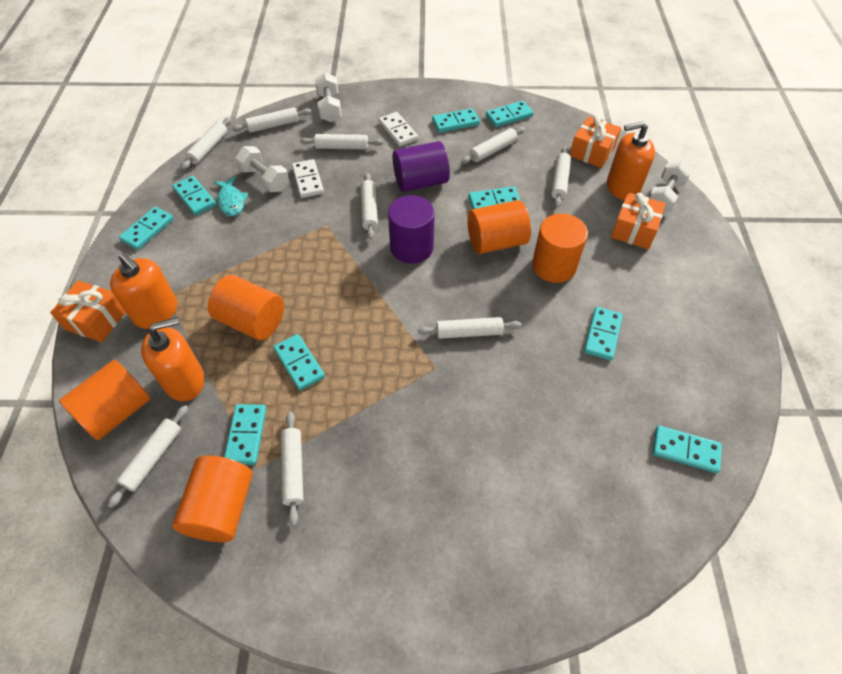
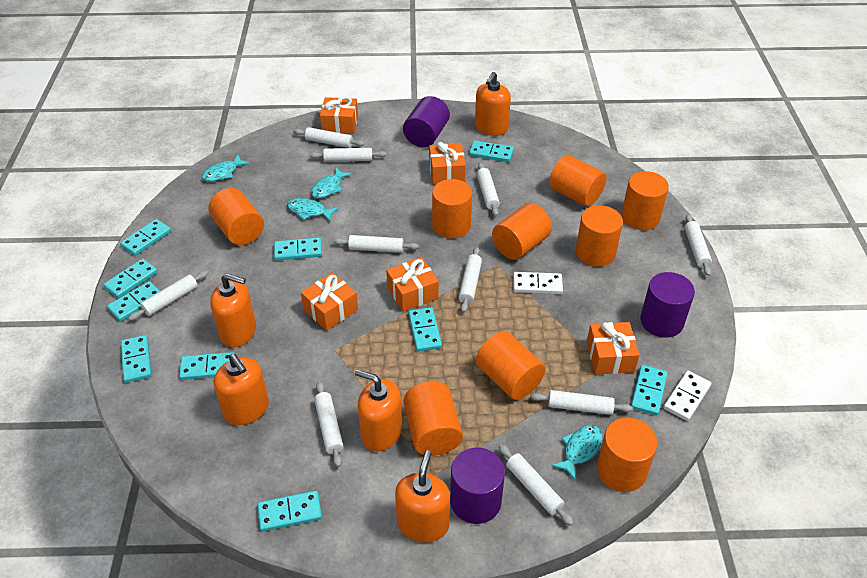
orange cylinder: [59,360,150,441] [172,456,252,542] [208,275,284,340] [467,200,531,254] [532,213,588,283] = 5 -> [209,188,264,245] [403,381,463,456] [432,179,472,239] [476,331,546,400] [492,203,552,260] [549,155,606,207] [576,205,623,267] [596,418,657,492] [621,171,669,230] = 9
orange gift: [50,280,126,342] [570,116,621,168] [611,192,666,249] = 3 -> [301,272,358,331] [320,96,358,134] [386,257,439,312] [429,142,466,185] [587,322,640,375] = 5
orange soap dispenser: [110,253,177,329] [141,317,205,401] [607,121,655,200] = 3 -> [210,274,256,347] [214,354,269,425] [355,369,402,451] [395,450,450,543] [475,72,511,136] = 5
purple cylinder: [388,195,435,264] [392,141,450,192] = 2 -> [403,96,450,148] [450,448,505,524] [640,272,695,338] = 3
turquoise domino: [119,207,174,250] [172,176,216,215] [224,404,266,465] [273,334,325,391] [432,108,480,133] [468,186,521,209] [486,101,533,127] [584,307,623,361] [653,426,722,473] = 9 -> [103,259,158,298] [107,281,160,322] [120,219,171,256] [121,335,152,383] [179,352,235,380] [257,491,322,532] [274,238,322,261] [408,307,442,352] [469,140,514,162] [631,365,667,416] = 10
turquoise fish: [214,177,248,217] = 1 -> [202,155,250,182] [287,198,339,221] [311,168,352,199] [552,425,602,480] = 4
white dumbbell: [235,146,289,192] [315,73,342,122] [649,160,692,212] = 3 -> none = 0
white rolling pin: [108,405,188,508] [181,117,231,170] [232,107,312,133] [281,412,304,526] [300,134,383,149] [360,173,378,239] [418,317,522,339] [461,127,525,164] [551,147,571,207] = 9 -> [129,271,208,321] [293,127,365,148] [309,148,386,162] [314,381,344,467] [333,235,419,253] [459,247,482,313] [477,163,500,216] [499,444,573,526] [530,390,633,415] [685,214,712,276] = 10

